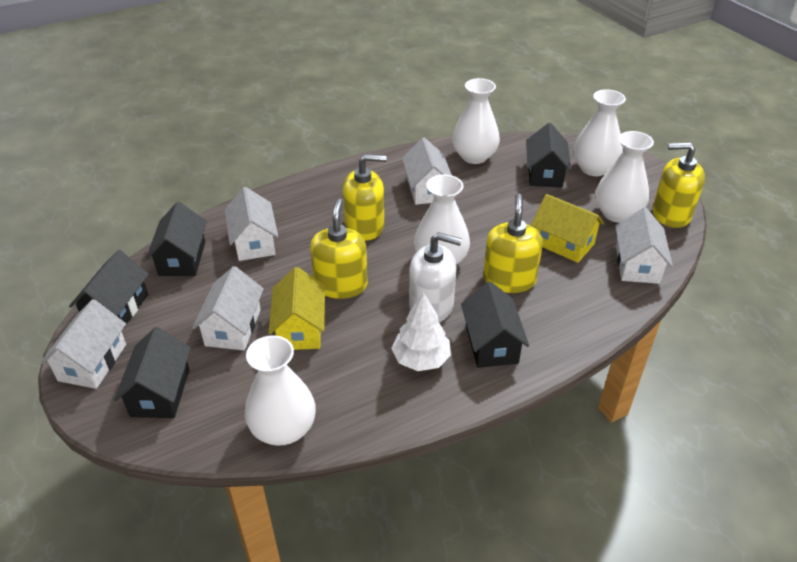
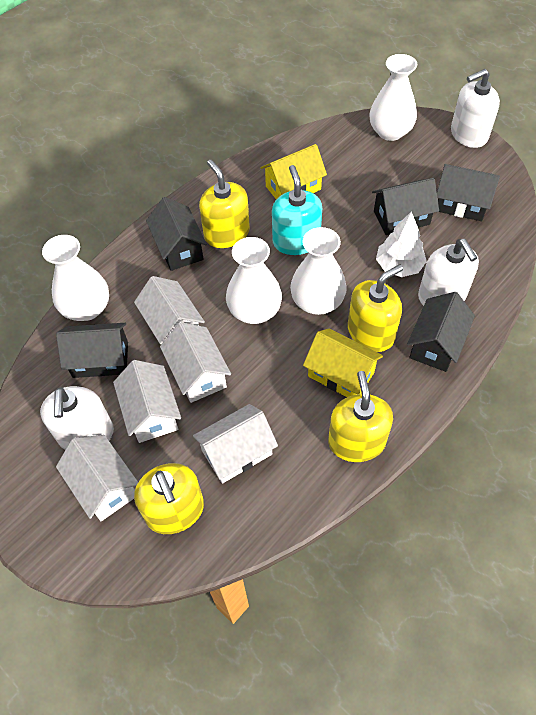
turquoise soap dispenser: none = 0 -> [272,165,322,255] = 1
white soap dispenser: [409,232,462,322] = 1 -> [40,386,114,450] [418,239,479,306] [451,69,500,148] = 3
white vase: [245,335,316,446] [414,174,470,265] [452,78,500,164] [573,89,626,176] [595,131,654,223] = 5 -> [42,235,109,321] [226,237,282,324] [290,227,347,315] [369,54,417,141] = 4

